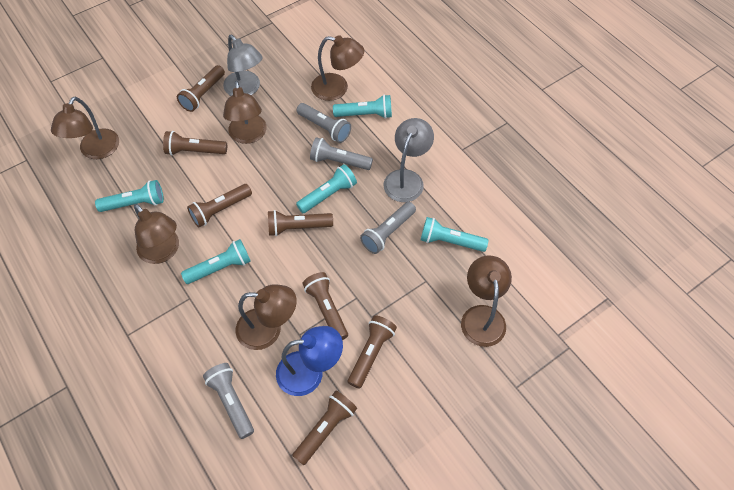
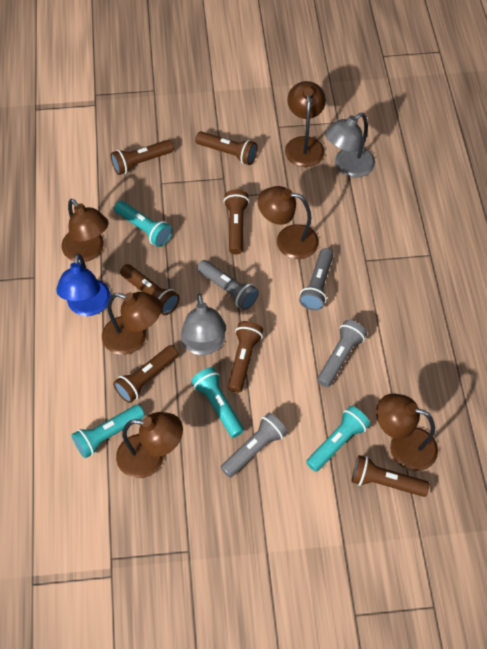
turquoise flashlight: [95,180,164,212] [181,239,251,284] [296,164,357,213] [333,95,392,119] [421,217,489,252] = 5 -> [72,405,145,458] [114,201,172,247] [191,367,244,438] [306,406,370,472] = 4

